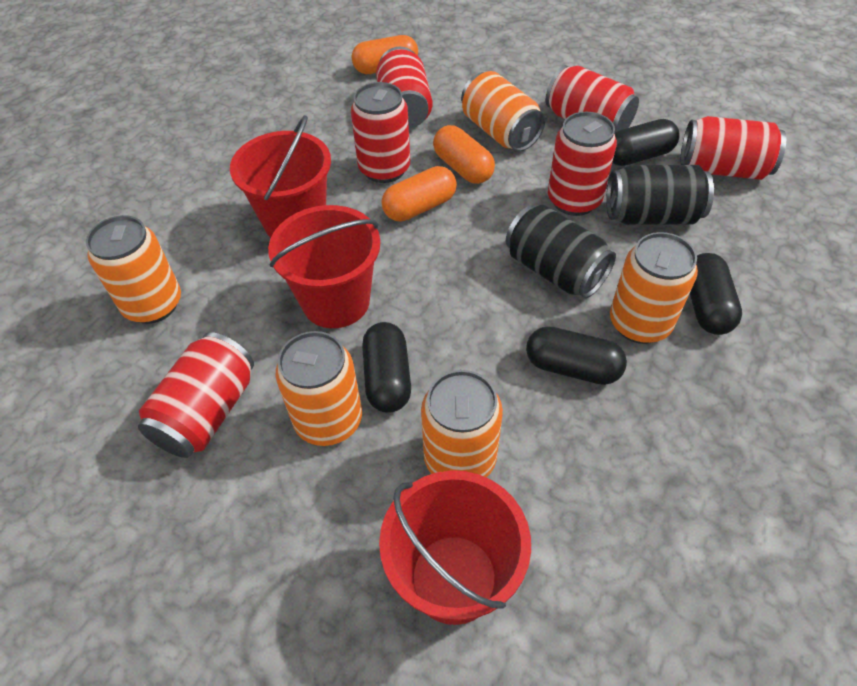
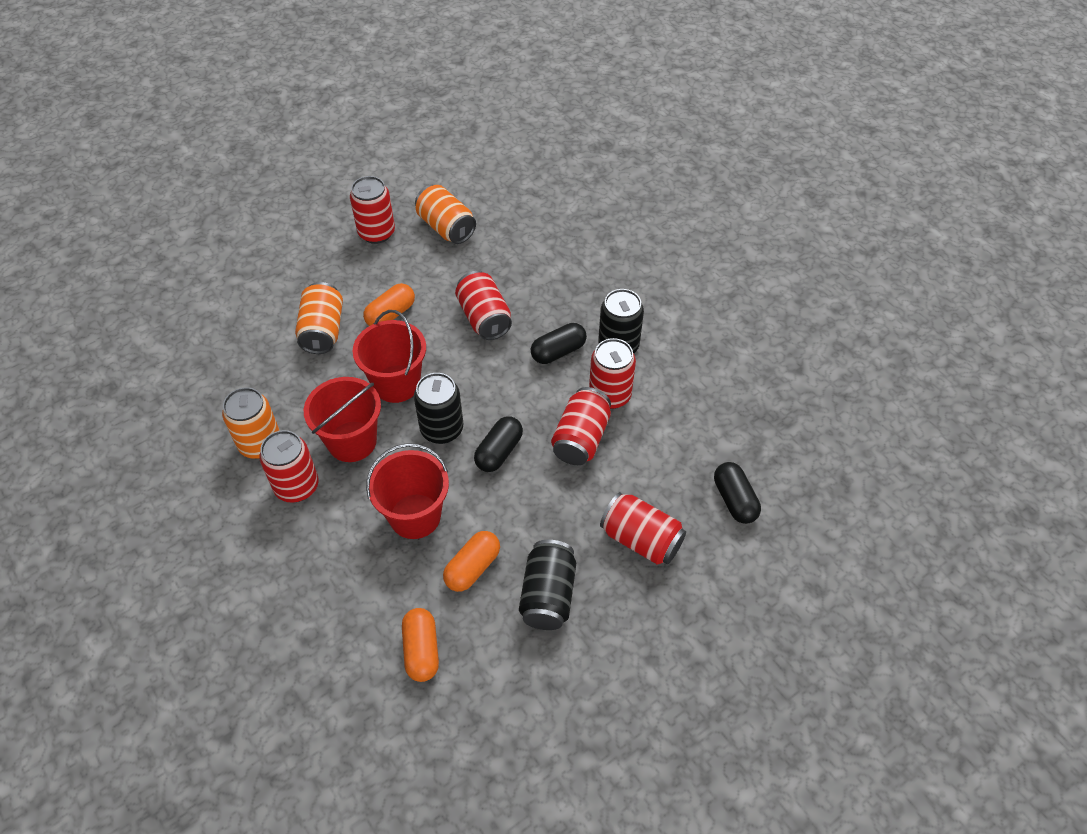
black can: [506,205,616,298] [606,165,714,225] = 2 -> [414,373,463,444] [519,540,576,630] [598,289,644,353] = 3
black capsule: [362,322,411,413] [526,326,627,385] [612,119,680,166] [690,253,742,335] = 4 -> [474,416,523,472] [531,323,587,364] [714,462,761,524] = 3
orange can: [86,215,181,324] [276,331,362,446] [421,370,503,478] [461,71,545,152] [610,232,698,344] = 5 -> [222,387,280,459] [295,282,343,354] [415,185,476,244] = 3

